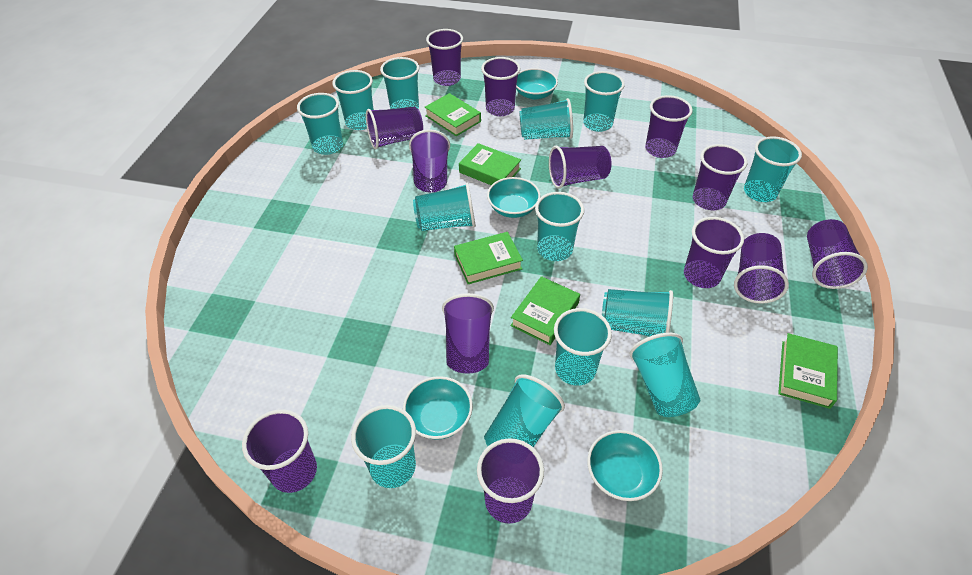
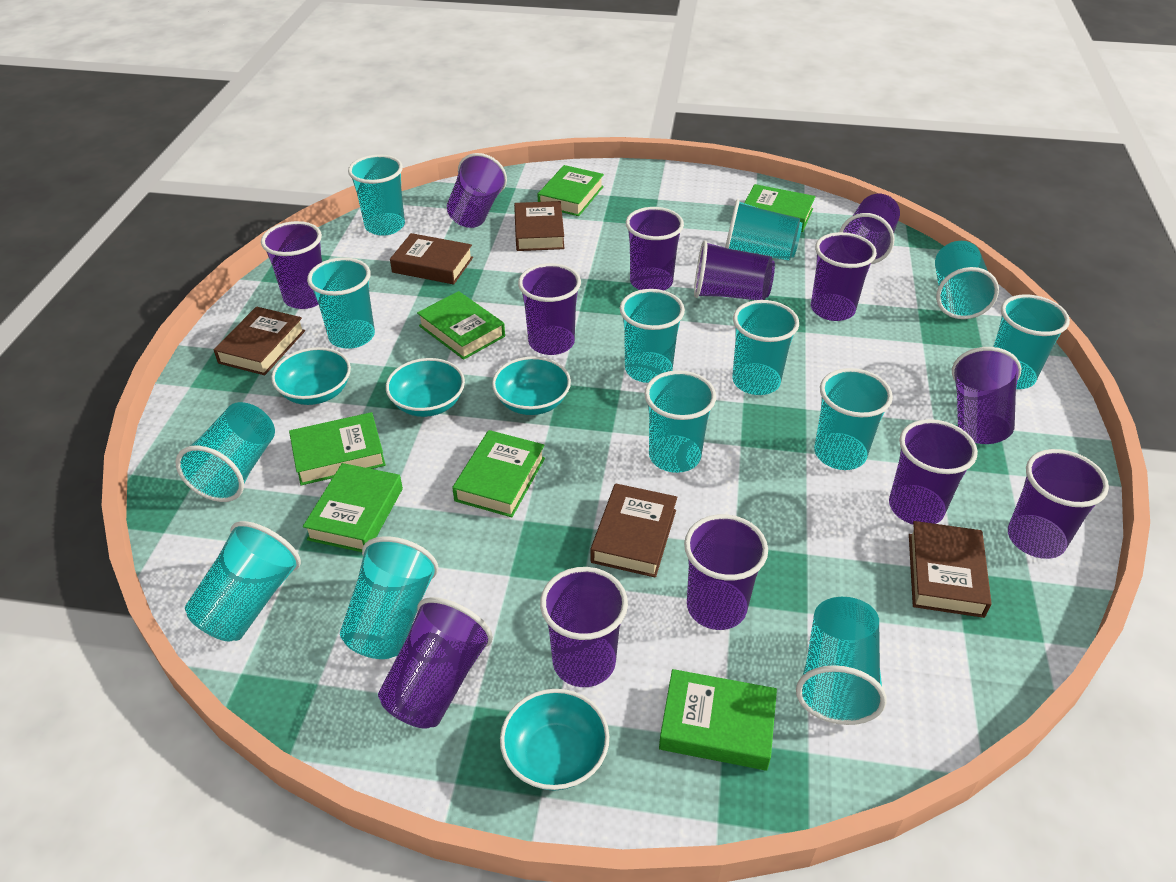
brown book: none = 0 -> [214,307,305,375] [390,233,473,284] [514,201,565,251] [590,483,677,578] [909,521,992,618] = 5
green book: [425,93,481,136] [454,232,523,284] [459,143,521,185] [510,276,580,345] [778,333,838,409] = 5 -> [289,412,386,485] [303,463,403,552] [417,291,505,360] [452,430,545,517] [538,165,604,216] [659,669,777,771] [744,184,815,232] = 7

